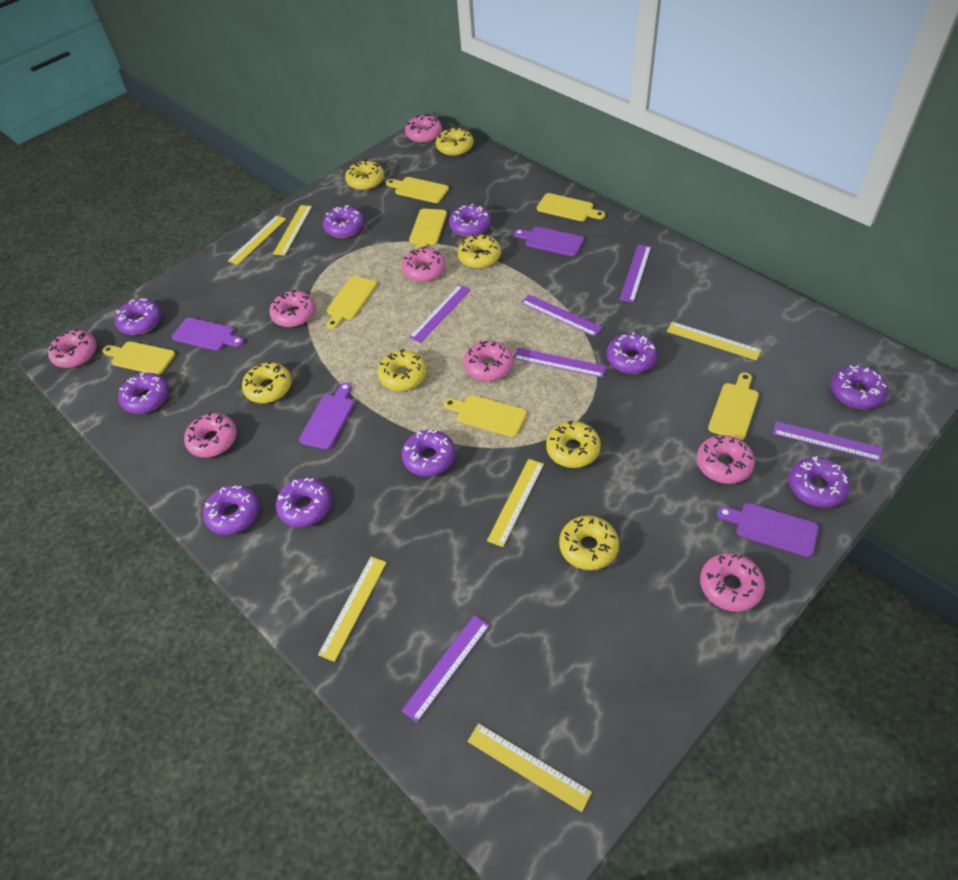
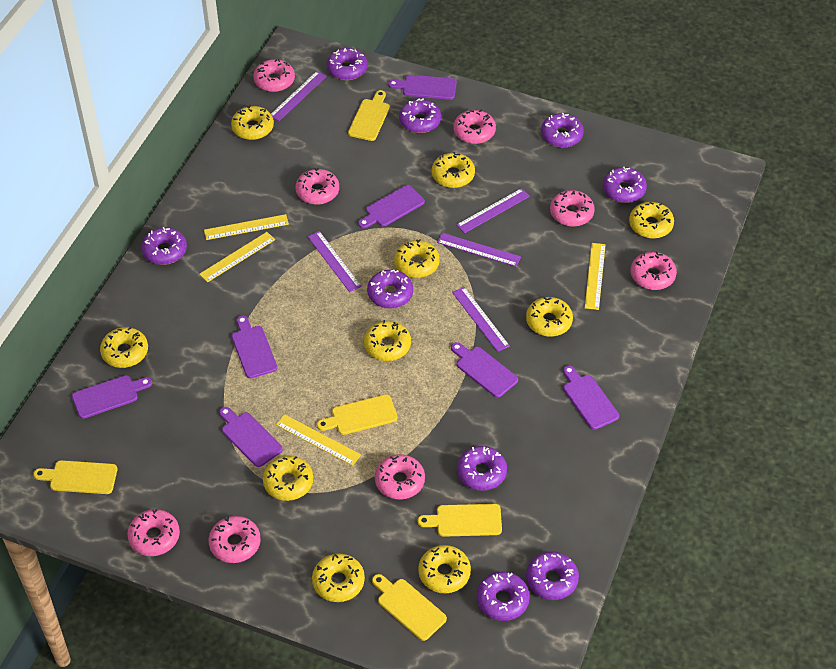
purple cutting board: [172,318,244,351] [299,382,354,450] [514,227,584,256] [717,503,818,557] = 4 -> [72,375,152,419] [219,407,283,467] [232,315,277,378] [358,185,425,228] [388,75,457,100] [451,342,518,398] [563,365,619,430] = 7
purple donut: [115,298,162,335] [118,372,169,414] [203,485,260,535] [276,477,332,527] [323,205,364,238] [402,430,455,476] [449,203,491,237] [607,332,657,374] [789,456,850,508] [831,365,888,409] = 10 -> [141,227,187,265] [327,48,368,80] [367,270,413,308] [399,99,441,133] [457,446,507,491] [477,572,530,621] [526,551,579,600] [541,113,584,147] [603,167,647,203] = 9
purple ruler: [401,615,490,722] [409,285,471,343] [513,348,607,378] [521,294,603,337] [619,244,651,303] [773,421,883,462] = 6 -> [271,71,327,121] [308,231,362,292] [437,233,521,267] [452,287,510,352] [457,188,530,233] = 5
yellow cutting board: [102,341,175,375] [327,276,377,329] [386,177,449,203] [409,209,447,249] [444,395,527,437] [537,193,605,221] [708,372,759,440] = 7 -> [33,460,117,494] [317,394,398,435] [348,90,390,141] [372,574,447,641] [418,504,502,537] = 5
yellow donut: [242,361,292,403] [345,160,384,190] [378,349,427,391] [436,128,474,156] [457,234,501,269] [546,420,601,468] [559,515,619,570] = 7 -> [100,327,148,368] [231,105,274,140] [263,456,313,501] [312,553,365,602] [364,320,411,361] [394,239,440,278] [418,545,471,593] [432,152,475,188] [526,297,573,337] [629,202,674,238] = 10
yellow ruler: [228,215,286,265] [273,205,312,256] [318,557,387,662] [468,723,592,812] [487,459,544,547] [667,322,761,360] = 6 -> [199,232,275,282] [204,214,289,240] [276,414,361,466] [585,243,606,310] = 4

